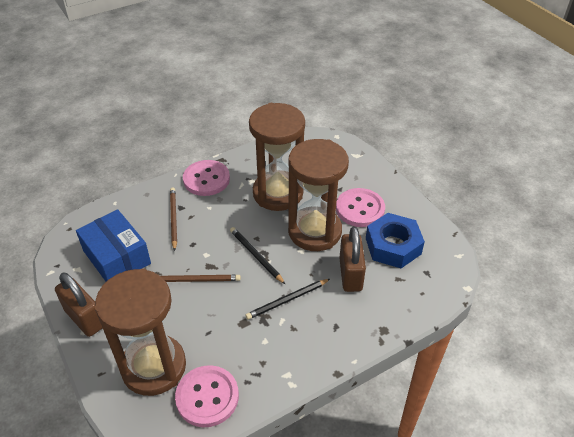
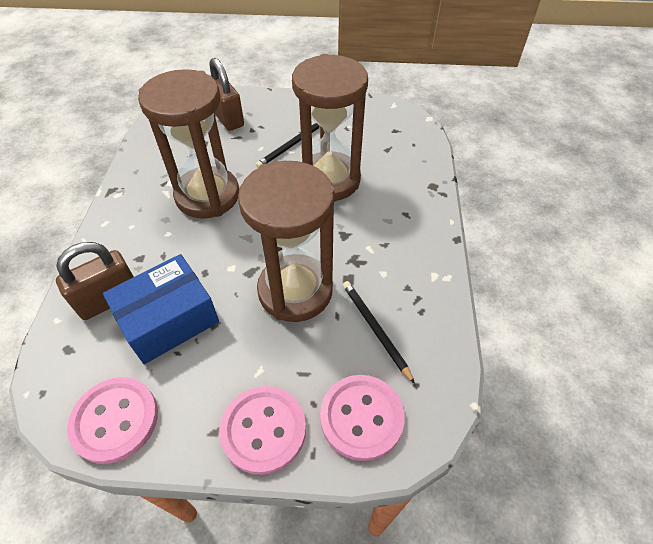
blue nut: [366,213,425,268] = 1 -> none = 0
brown pencil: [161,275,241,282] [170,187,177,251] = 2 -> none = 0

